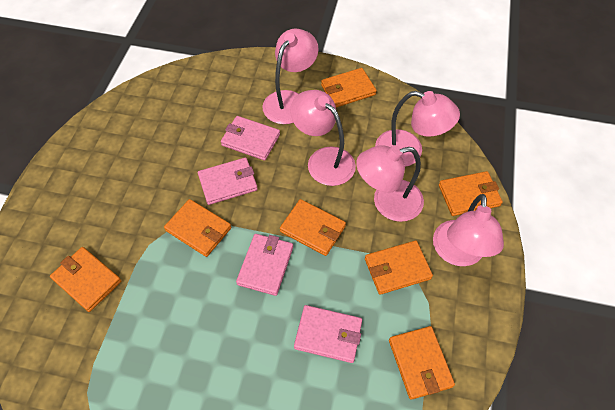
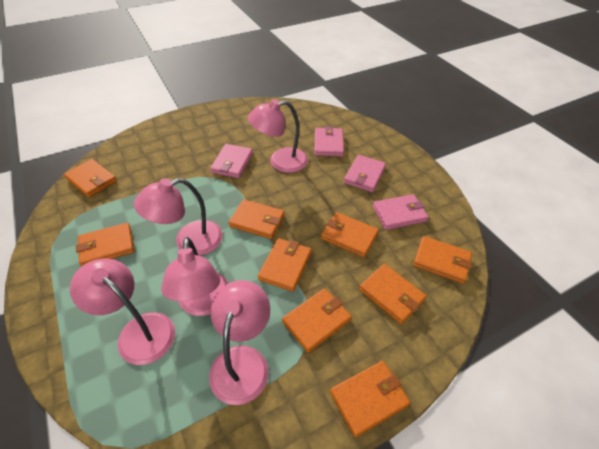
orange wallet: [50,247,121,312] [164,199,231,257] [280,199,346,256] [321,68,377,107] [365,241,433,295] [389,326,455,400] [439,171,503,216] = 7 -> [64,159,117,198] [76,223,134,266] [229,199,285,239] [258,238,312,292] [282,288,352,353] [321,212,379,257] [330,361,410,437] [359,264,427,324] [413,236,472,284] = 9

